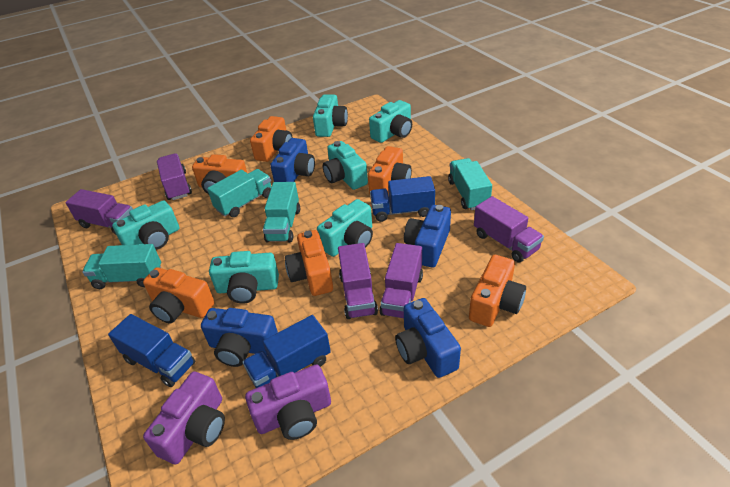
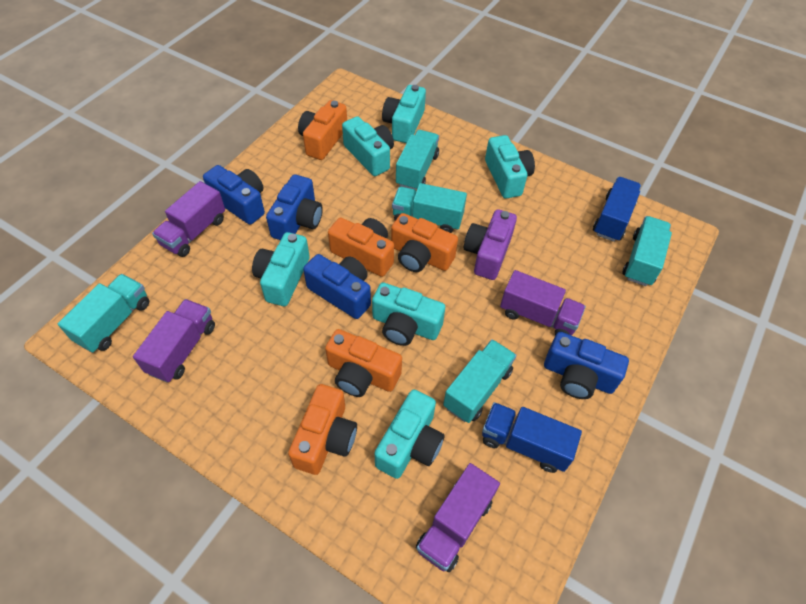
blue truck: [108,314,195,387] [243,315,331,388] [370,176,435,222] = 3 -> [482,402,582,473] [593,177,641,242] = 2
orange camera: [143,267,215,323] [192,154,247,194] [250,116,293,162] [285,230,333,296] [368,146,412,194] [469,255,526,327] = 6 -> [288,384,357,475] [298,100,347,160] [325,329,402,397] [328,218,394,277] [391,213,458,272] = 5
purple camera: [143,372,225,465] [245,365,331,440] = 2 -> [464,209,517,280] = 1
purple truck: [65,189,133,235] [157,153,192,200] [338,243,378,319] [380,243,423,318] [474,196,544,262] = 5 -> [133,299,215,383] [152,181,225,257] [416,463,500,572] [500,270,586,335] = 4
turquoise truck: [82,244,161,289] [207,169,271,217] [263,182,300,242] [448,158,492,210] = 4 -> [58,274,149,353] [392,183,467,233] [396,130,439,190] [443,339,517,423] [622,216,672,286] = 5

